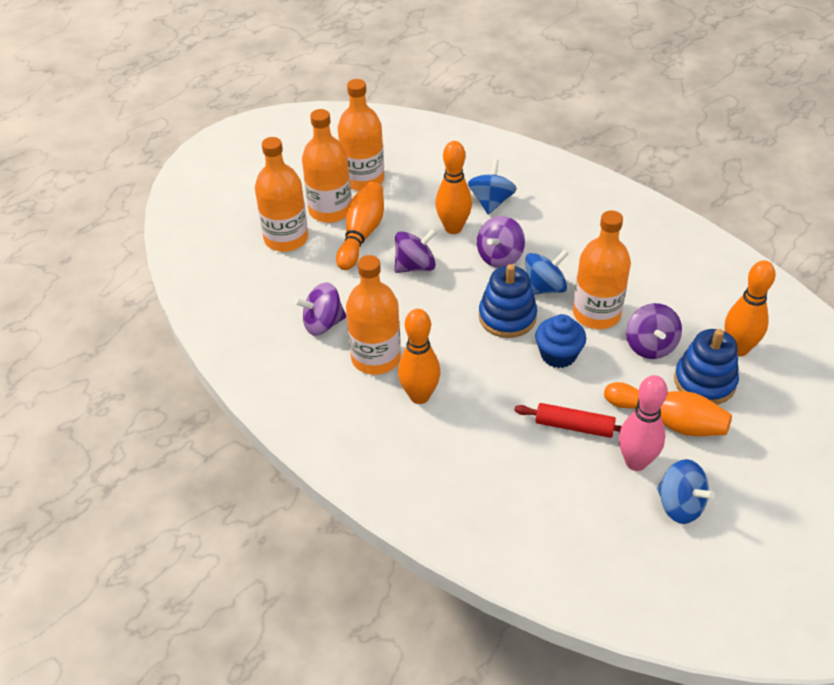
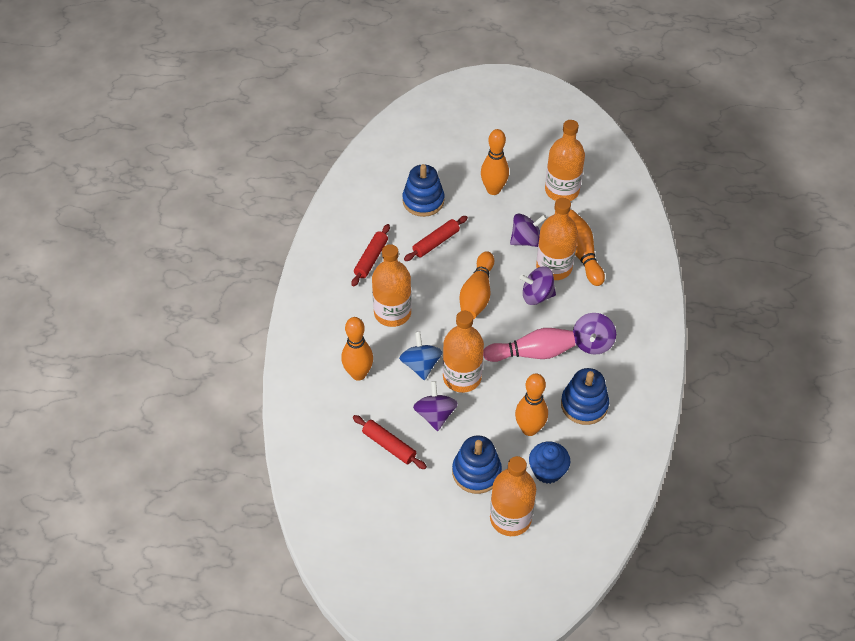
blue spinning top: [468,160,517,215] [526,249,569,295] [657,459,715,524] = 3 -> [399,331,442,380] = 1
blue stacking toy: [479,264,537,338] [674,329,739,404] = 2 -> [402,164,444,217] [452,435,502,494] [561,368,609,425] = 3
red rolling pin: [514,403,622,438] = 1 -> [352,224,390,286] [353,415,427,469] [404,216,468,261] = 3

